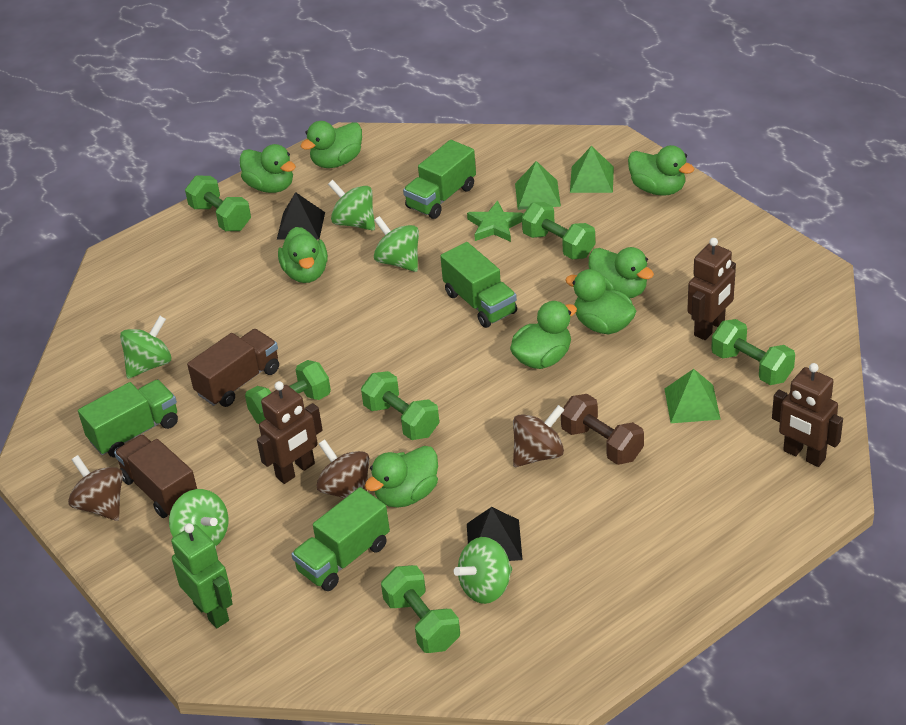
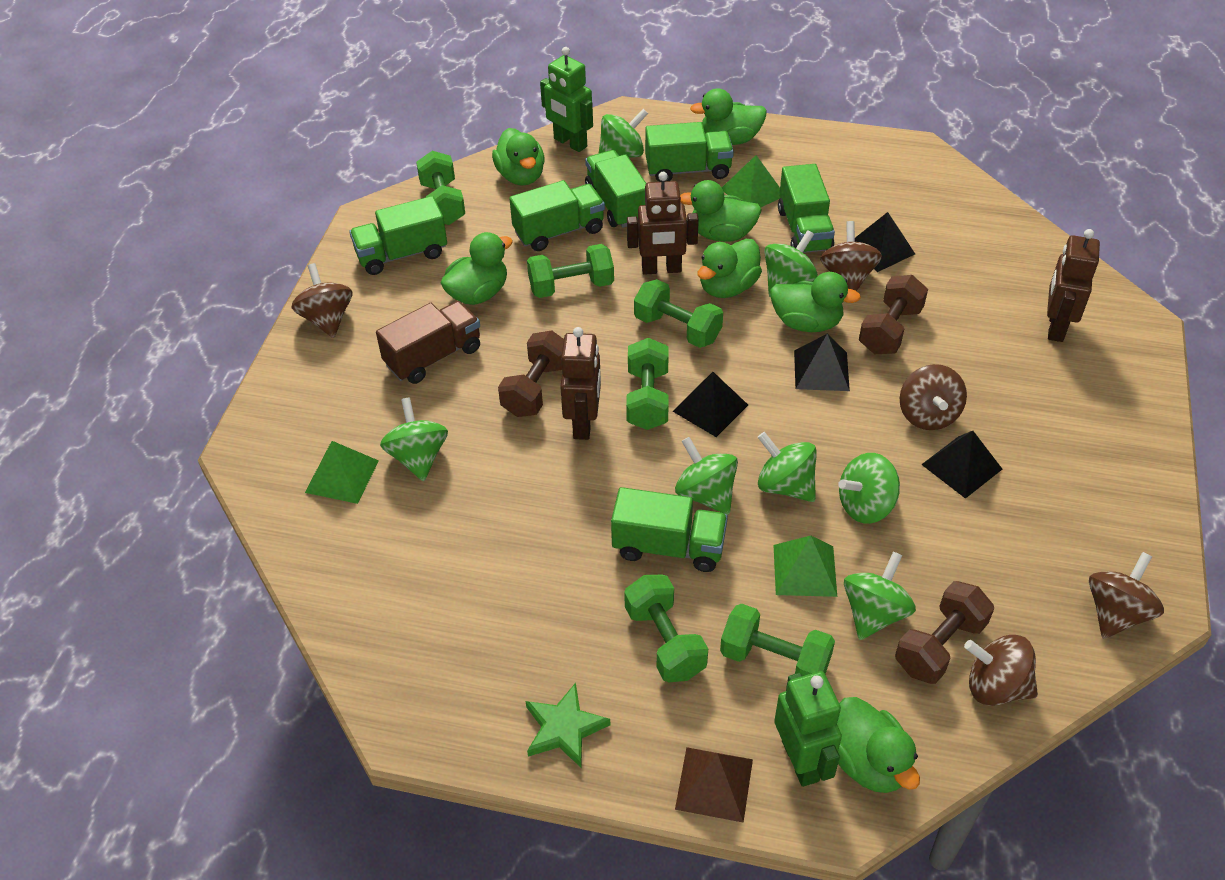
black pyramid: [277,192,325,240] [467,507,523,561] = 2 -> [673,372,748,437] [794,334,850,391] [855,212,915,272] [921,431,1002,499] = 4
brown dumbbell: [561,394,644,465] = 1 -> [498,331,564,417] [859,275,928,354] [895,581,994,684] = 3
brown pyramid: none = 0 -> [675,747,753,823] = 1
brown spinning top: [68,455,123,521] [316,440,369,499] [513,405,564,467] = 3 -> [291,263,353,338] [820,221,882,291] [900,364,967,430] [964,635,1038,706] [1089,552,1164,639] = 5
brown truck: [114,434,197,518] [187,329,279,407] = 2 -> [376,301,480,384] = 1
green duck: [240,144,296,193] [278,227,328,283] [300,121,362,168] [365,446,438,508] [510,301,577,369] [565,269,636,334] [589,247,654,298] [628,145,694,196] = 8 -> [441,232,513,305] [492,128,545,185] [680,180,762,242] [690,88,767,145] [697,239,762,298] [770,272,861,332] [837,697,920,793] = 7
green robot: [171,523,233,628] = 1 -> [540,47,593,152] [774,671,842,787] = 2
green spinning top: [120,316,171,379] [169,489,228,546] [328,180,375,231] [374,216,419,272] [454,537,512,604] = 5 -> [380,397,448,481] [598,109,648,158] [675,437,738,515] [757,432,817,502] [764,230,818,297] [838,453,900,524] [844,551,916,640] = 7
green truck: [78,380,178,458] [291,487,390,591] [403,140,476,219] [440,242,517,328] = 4 -> [349,196,447,275] [509,180,605,251] [585,150,646,228] [611,487,728,572] [645,122,734,182] [778,164,835,253] = 6

